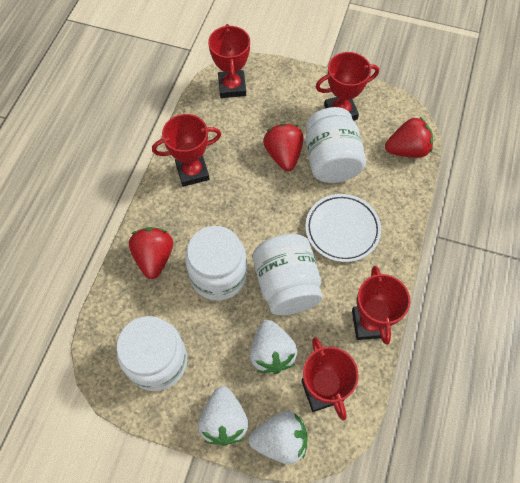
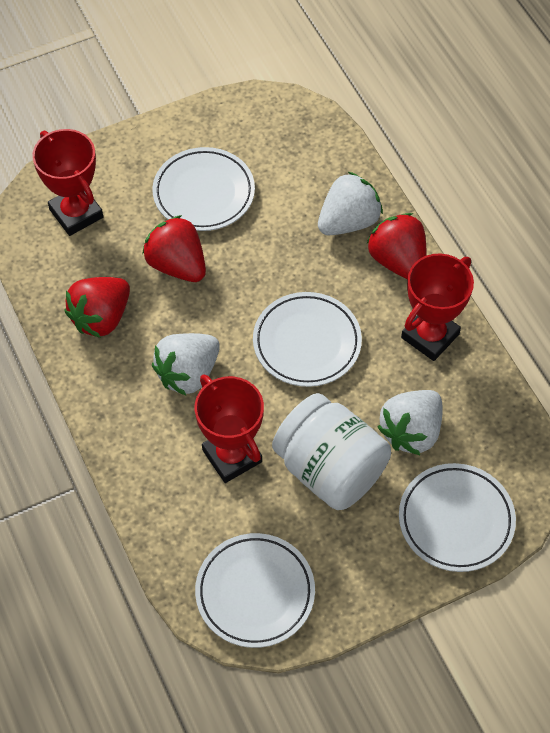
red trophy: [152,114,221,187] [208,24,250,98] [301,337,359,421] [316,52,379,121] [352,266,410,345] = 5 -> [32,129,103,236] [195,374,264,483] [401,254,474,361] = 3
white jar: [117,316,187,391] [185,226,247,301] [253,234,322,315] [305,107,366,183] = 4 -> [272,393,391,510] = 1
white plate: [305,194,381,262] = 1 -> [152,147,255,231] [195,533,315,648] [253,292,362,387] [399,463,516,572] = 4

